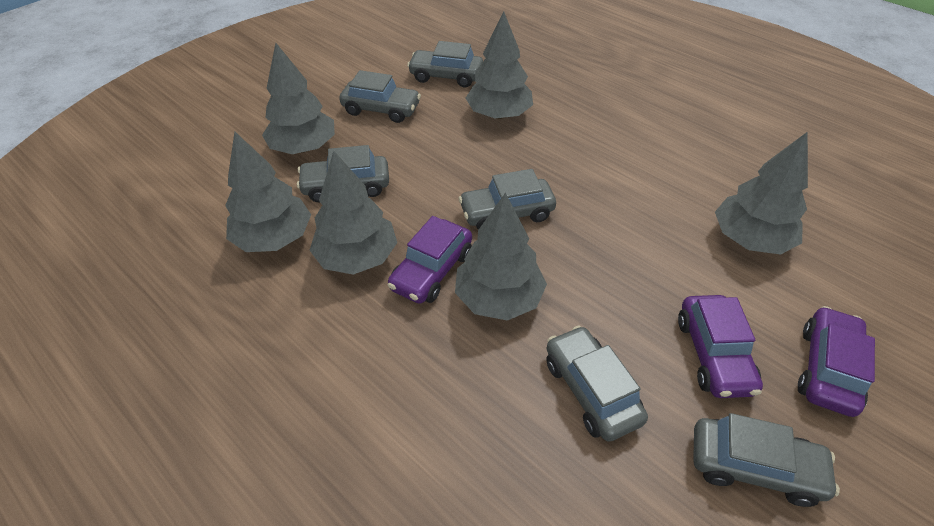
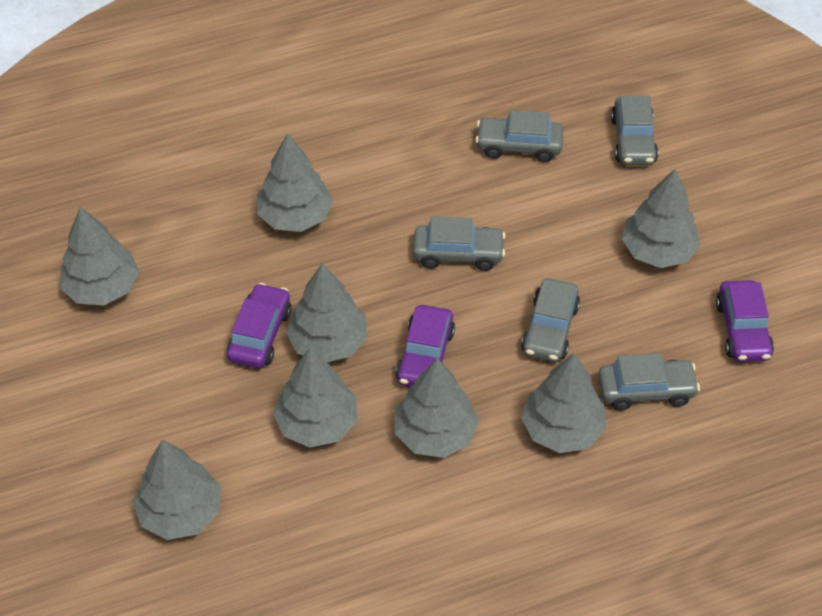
grey car: [297,145,389,202] [339,70,421,123] [407,41,483,87] [459,169,556,230] [546,325,648,442] [693,413,840,507] = 6 -> [413,216,506,271] [475,110,563,162] [521,278,580,362] [598,353,700,411] [611,96,658,165] = 5
grey tree: [225,131,311,252] [262,43,335,154] [310,151,397,275] [455,193,547,321] [466,11,533,119] [715,132,808,254] = 6 -> [60,207,139,305] [133,440,221,540] [257,133,333,232] [273,347,357,448] [286,263,367,362] [395,358,479,458] [521,353,606,453] [622,169,700,268] = 8

